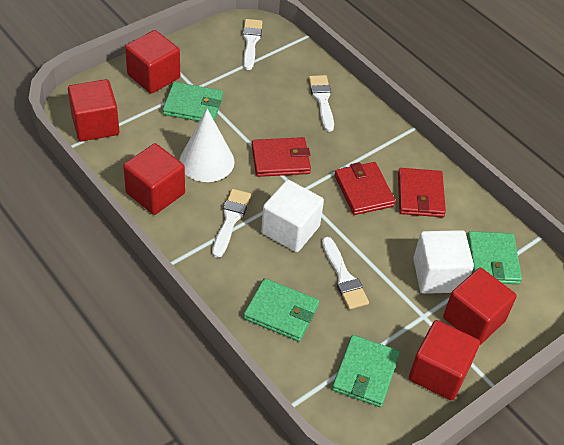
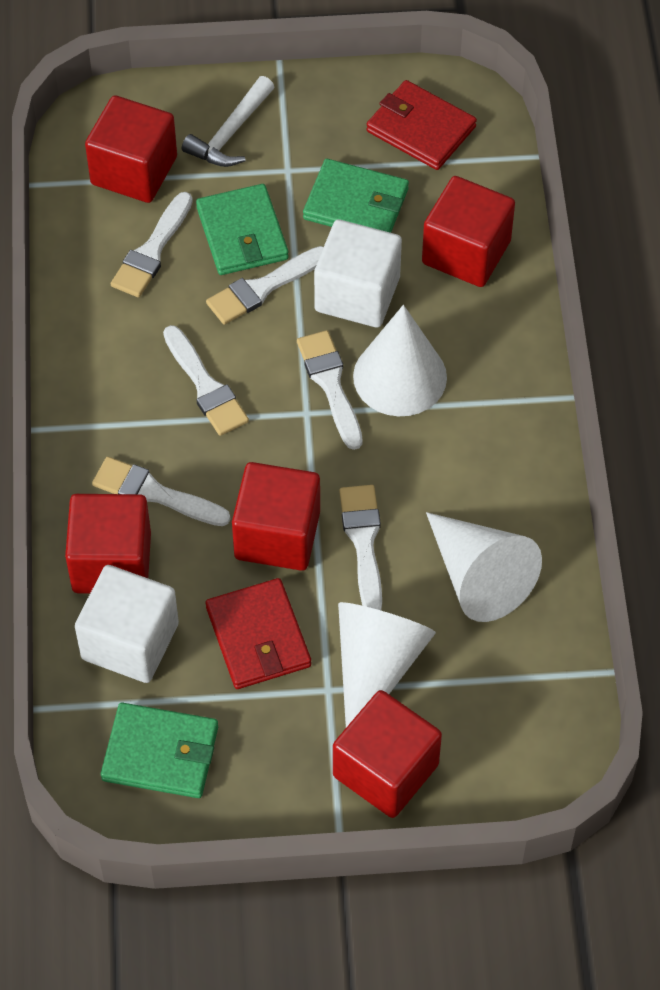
green wallet: [163,82,223,122] [243,278,319,342] [332,335,400,407] [467,231,522,284] = 4 -> [101,703,218,798] [196,184,289,275] [303,159,409,233] = 3
red wallet: [252,137,311,177] [334,162,396,215] [398,168,446,217] = 3 -> [206,578,311,689] [366,80,477,170] = 2
white brush: [212,189,251,258] [243,19,262,70] [309,75,334,132] [322,237,369,310] = 4 -> [92,457,230,526] [111,192,193,297] [163,325,249,436] [206,246,324,324] [297,330,363,450] [339,485,382,610] = 6
white cone: [179,109,235,182] = 1 -> [338,602,436,727] [353,305,447,416] [426,512,542,622] = 3
white hammer: none = 0 -> [182,76,274,167] = 1

